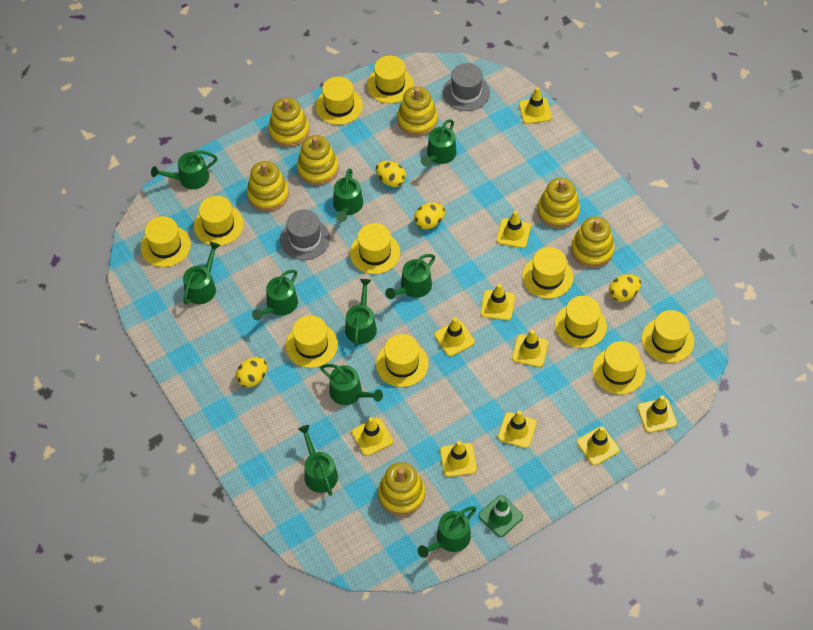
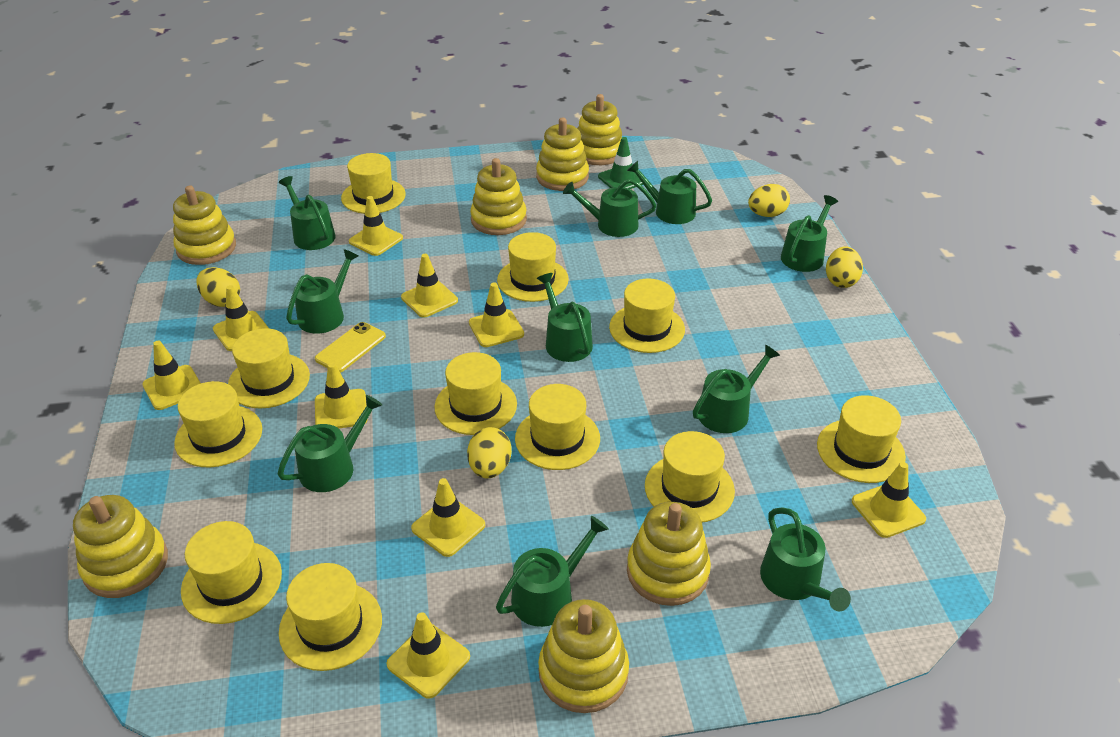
grey hat: [280,209,330,260] [443,63,490,111] = 2 -> none = 0
yellow phone: none = 0 -> [315,322,386,372] = 1
yellow traffic cone: [352,417,393,456] [434,317,475,356] [440,441,477,477] [481,284,515,321] [496,211,531,248] [498,410,537,448] [512,330,548,367] [519,87,552,124] [577,426,619,466] [637,395,677,433] = 10 -> [142,341,201,410] [213,285,269,351] [315,363,368,428] [349,196,403,256] [386,612,470,699] [401,254,458,318] [411,478,485,557] [469,282,524,347] [852,462,926,538] = 9

